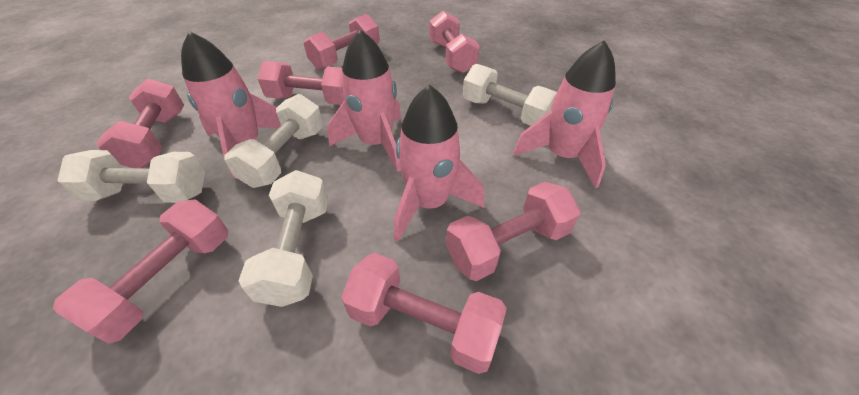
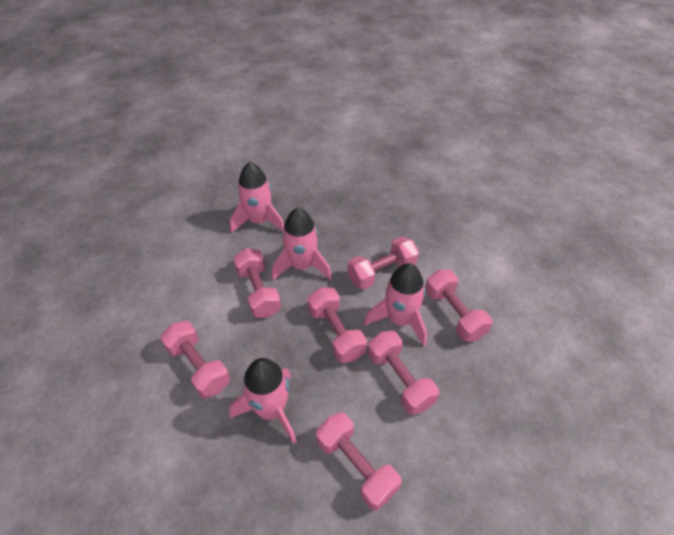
white dumbbell: [58,150,205,203] [225,94,323,188] [239,170,328,307] [463,64,557,126] = 4 -> none = 0

